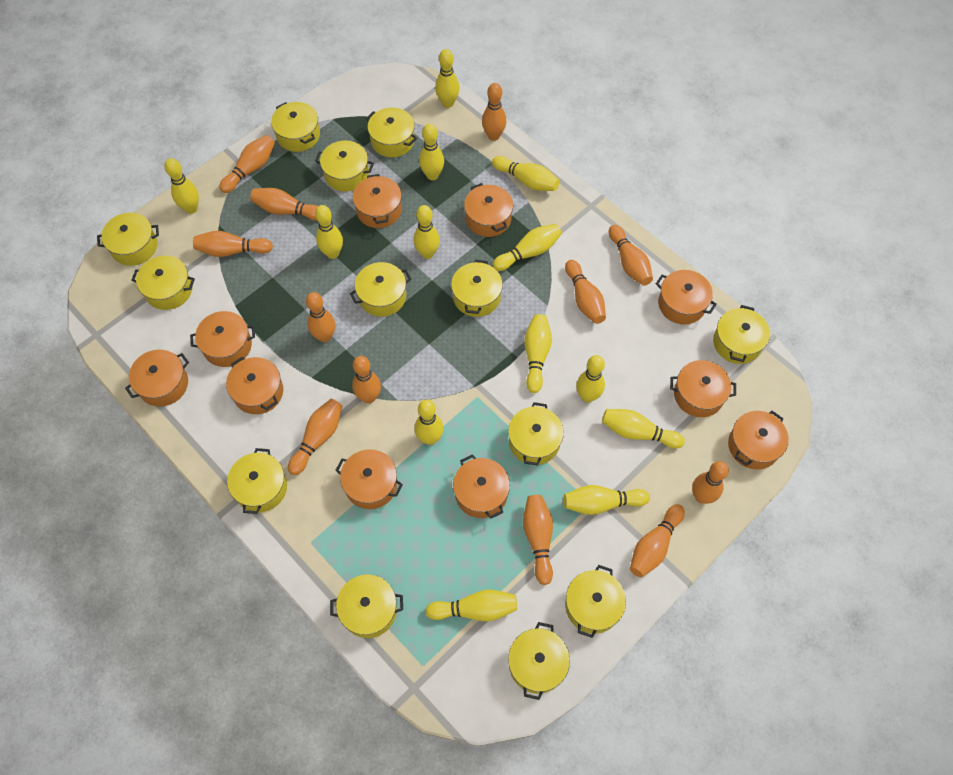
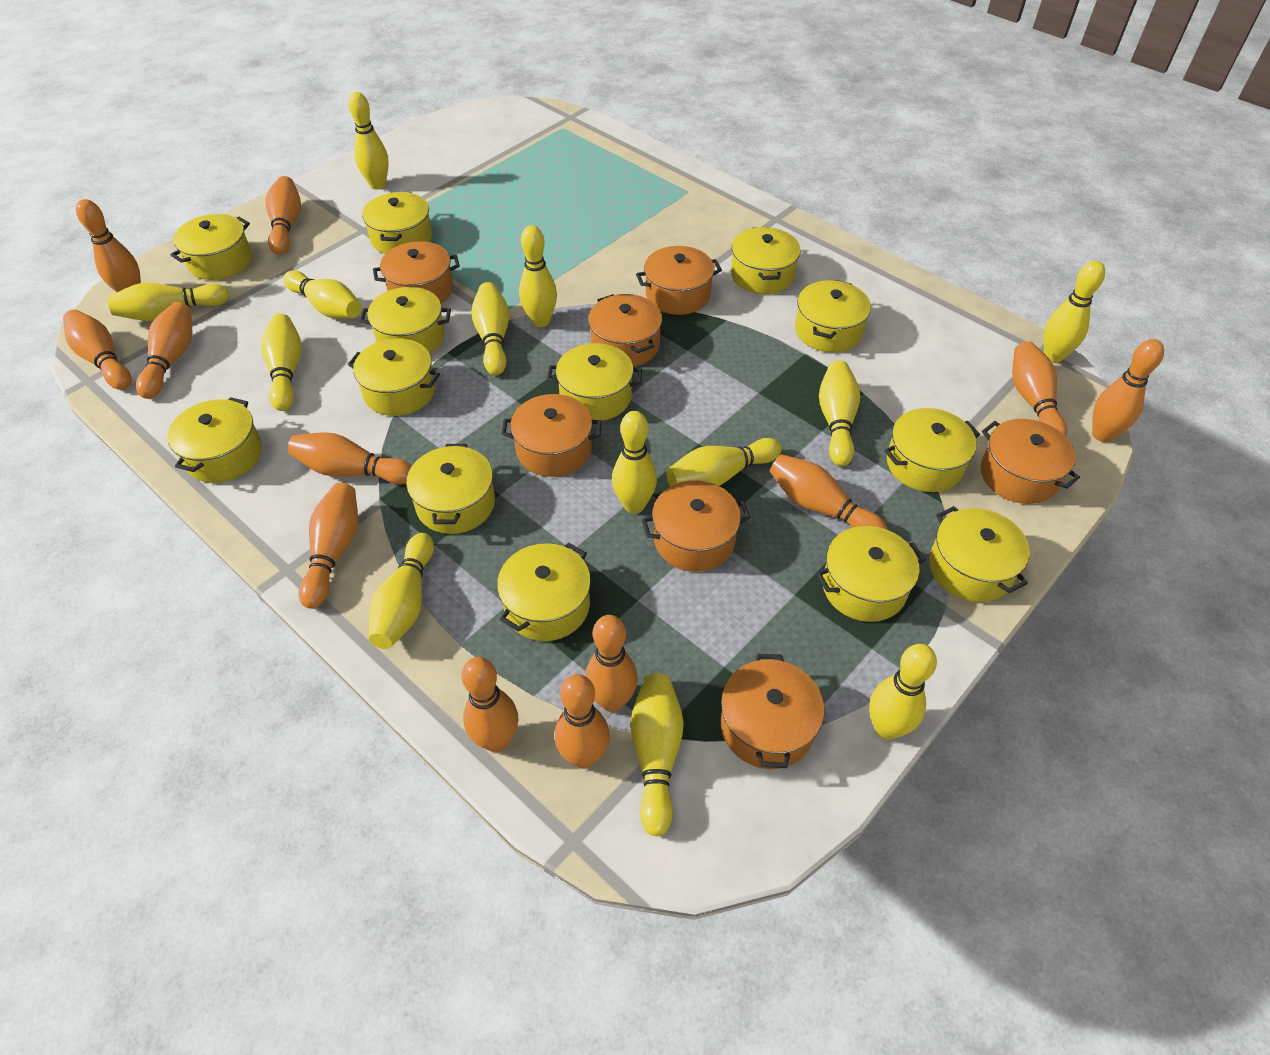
orange pot: [125,350,189,406] [190,311,255,367] [226,357,283,414] [335,449,403,509] [353,174,402,228] [453,454,510,519] [464,183,513,237] [656,270,717,324] [670,360,736,417] [728,411,789,469] = 10 -> [373,241,460,303] [502,394,602,477] [588,294,662,367] [636,246,722,315] [642,480,751,572] [721,654,824,769] [980,419,1080,504] = 7

